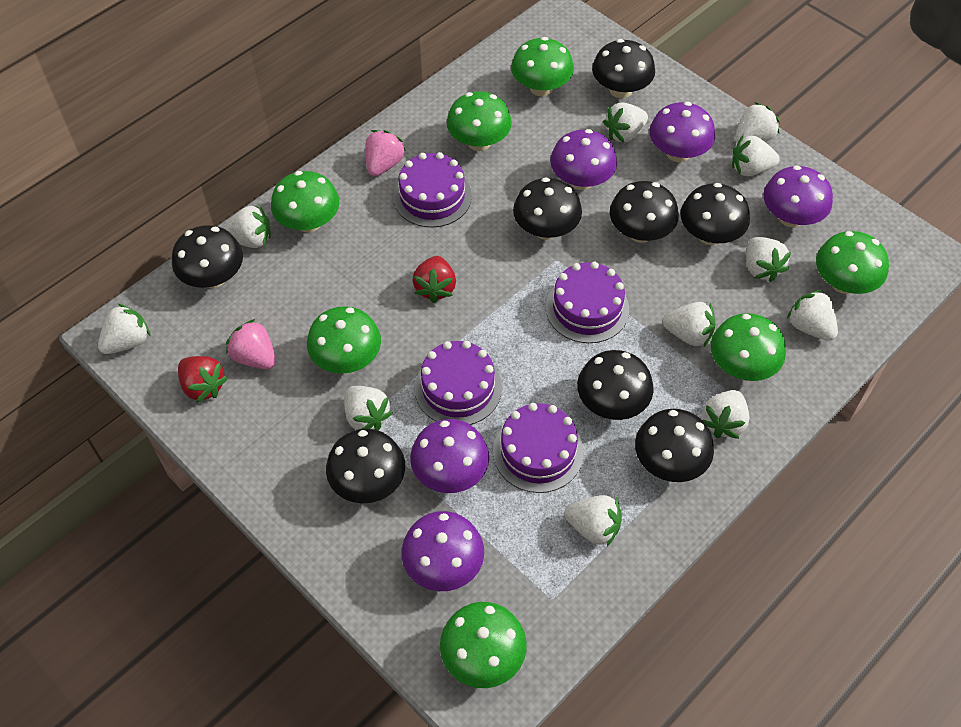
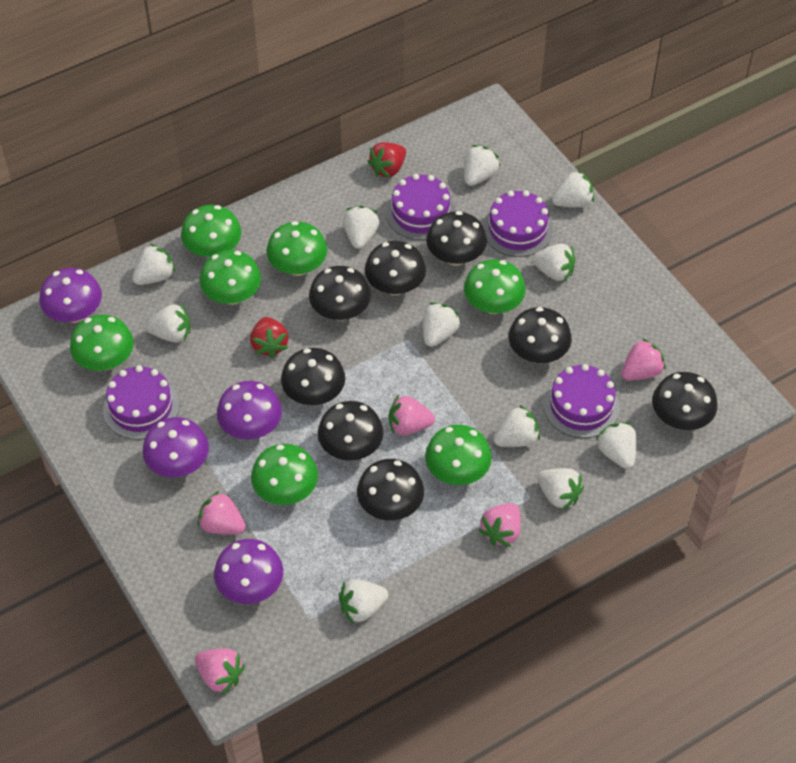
pink strawberry: [226,319,276,369] [365,130,406,176] = 2 -> [195,648,245,694] [197,491,246,534] [389,395,435,436] [479,503,521,547] [621,338,666,381] = 5
purple mushroom: [402,511,484,591] [410,419,489,493] [550,129,617,190] [649,102,715,162] [763,165,833,228] = 5 -> [39,268,102,323] [142,417,209,477] [214,539,283,604] [217,381,282,439] = 4

